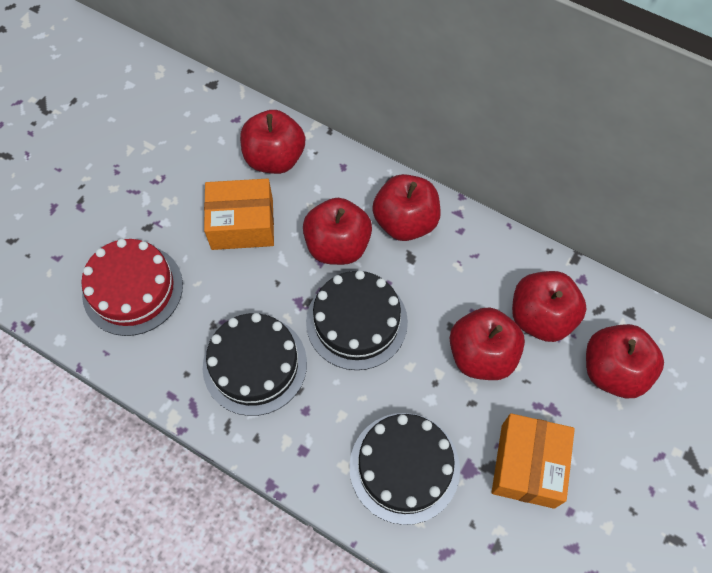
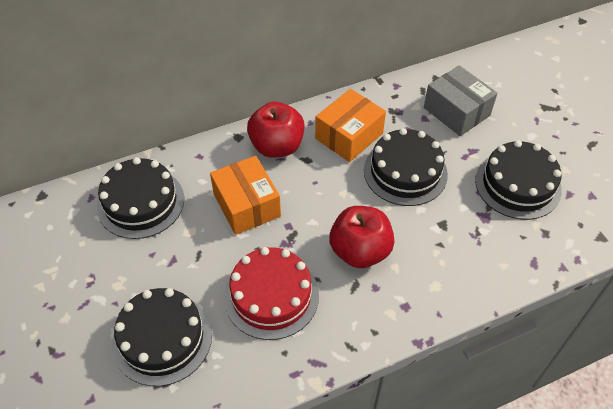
black cake: [203,313,307,416] [306,270,408,370] [349,413,460,525] = 3 -> [97,157,184,239] [112,288,212,386] [364,128,448,206] [475,140,562,220] = 4
grey box: none = 0 -> [424,65,498,136] = 1
red apple: [240,110,305,174] [303,198,372,265] [372,174,441,241] [449,307,525,380] [512,271,587,342] [586,324,664,398] = 6 -> [247,102,305,158] [329,206,394,268] = 2

